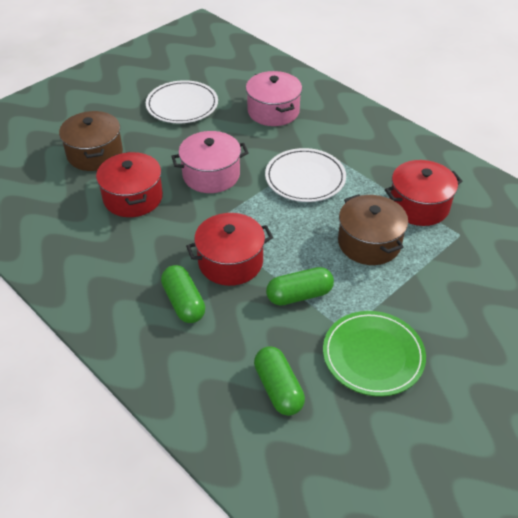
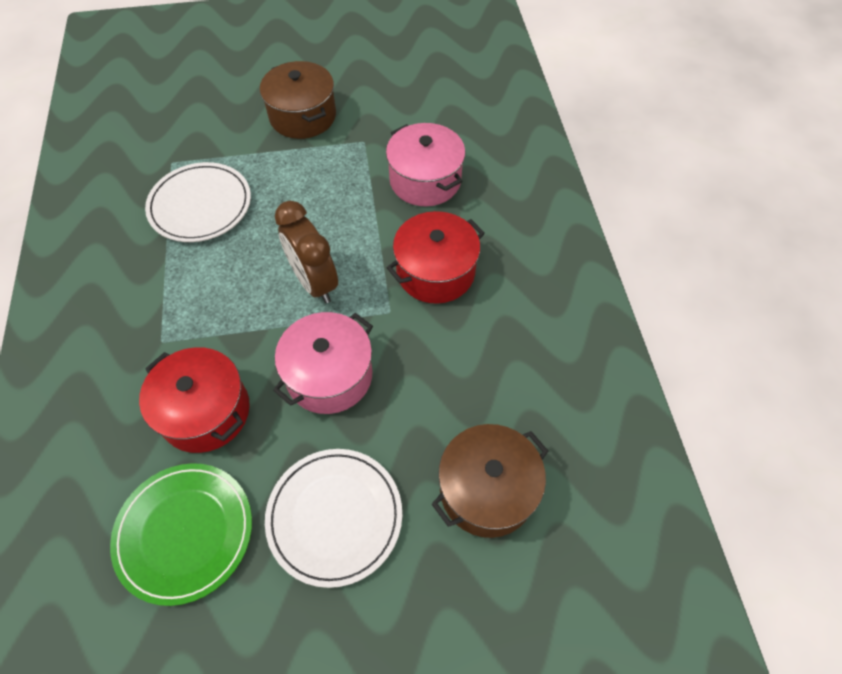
brown clock: none = 0 -> [275,201,338,303] = 1
green capsule: [161,265,205,323] [254,346,305,416] [266,267,334,306] = 3 -> none = 0
red pot: [96,152,163,217] [186,213,273,286] [385,160,463,226] = 3 -> [139,347,250,453] [387,211,485,304] = 2

